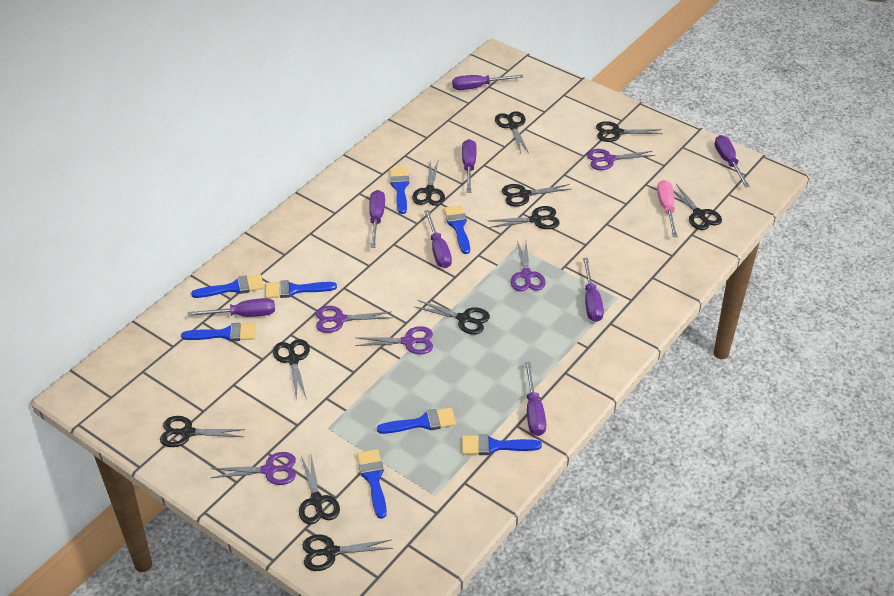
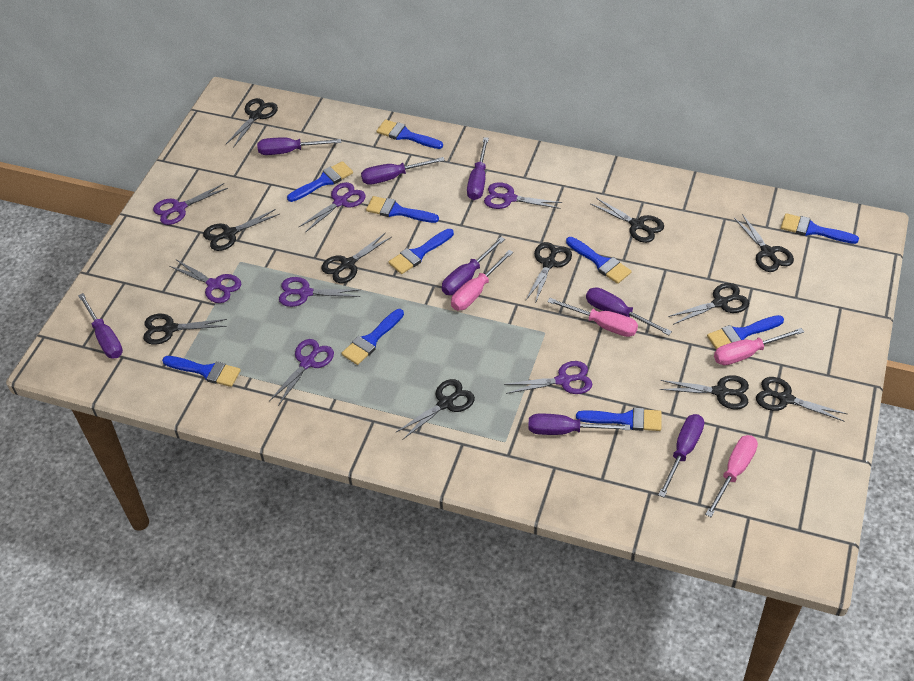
blue brush: [181,323,256,341] [191,274,264,298] [265,280,337,298] [357,449,387,519] [377,408,456,434] [390,168,409,214] [444,205,470,254] [462,434,542,455] = 8 -> [162,356,241,387] [287,161,353,202] [341,309,404,365] [366,196,439,223] [376,119,443,149] [389,229,454,274] [566,237,632,284] [576,408,662,431] [707,315,784,350] [781,213,859,244] = 10
pink screwdriver: [657,180,678,237] = 1 -> [451,250,513,310] [547,298,638,337] [705,435,758,517] [714,328,804,365] = 4
purple scissors: [210,452,296,485] [316,306,392,333] [355,326,433,354] [511,241,546,291] [587,149,655,170] = 5 -> [153,183,228,225] [169,259,241,303] [269,339,334,406] [279,277,361,307] [299,182,366,233] [484,182,562,209] [504,361,592,394] = 7

